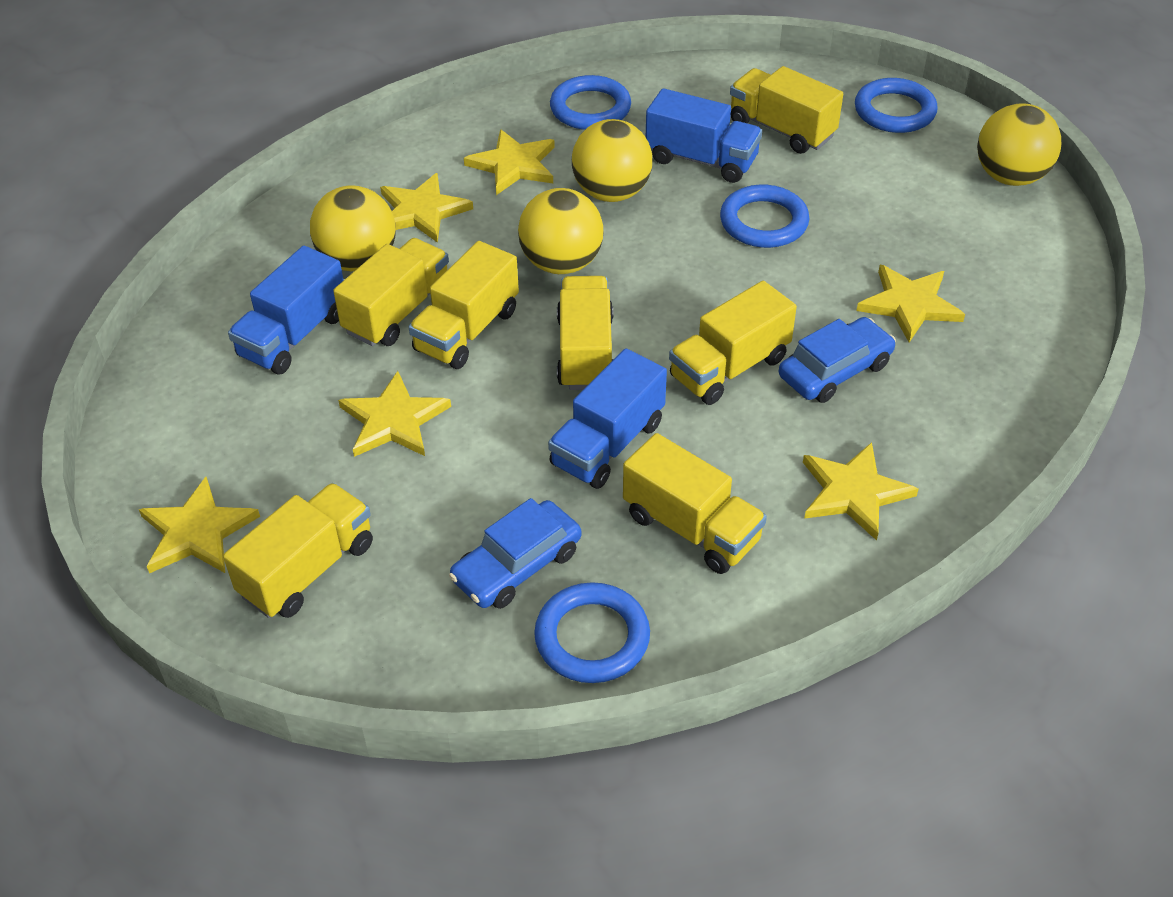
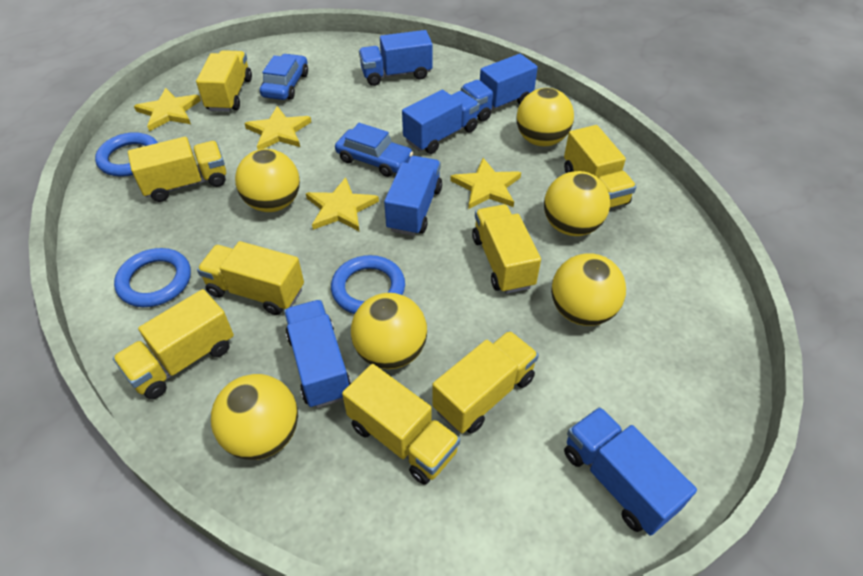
blue ring: [534,582,650,683] [550,75,631,130] [720,185,809,248] [855,78,938,133] = 4 -> [95,132,158,177] [114,248,191,307] [331,255,405,314] = 3
blue truck: [228,246,344,375] [548,349,667,489] [646,88,762,183] = 3 -> [284,300,351,408] [359,30,433,86] [384,156,442,236] [402,90,480,154] [461,54,538,122] [564,407,697,536] = 6
yellow ball: [310,185,396,271] [518,188,603,274] [572,119,652,202] [977,103,1061,186] = 4 -> [211,374,298,460] [235,149,300,212] [351,293,427,369] [517,88,574,146] [544,171,610,236] [551,253,626,326] = 6
yellow star: [139,477,260,573] [338,371,451,457] [380,173,473,243] [464,129,555,195] [803,442,919,541] [856,265,965,343] = 6 -> [134,88,201,132] [244,106,311,150] [306,177,379,232] [450,158,521,209] = 4
yellow truck: [223,483,373,618] [333,238,449,346] [409,241,519,369] [557,276,613,390] [623,433,767,574] [669,281,797,405] [730,66,843,154] = 7 -> [113,289,234,399] [128,137,226,202] [196,50,252,112] [197,241,304,315] [342,364,460,485] [432,331,539,434] [472,205,541,294] [564,125,636,208] = 8

